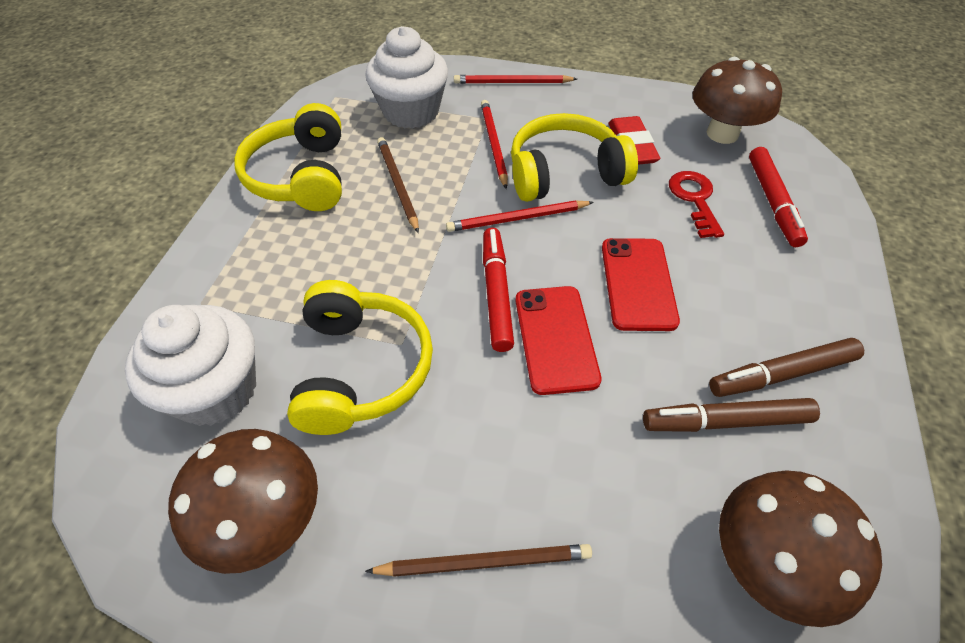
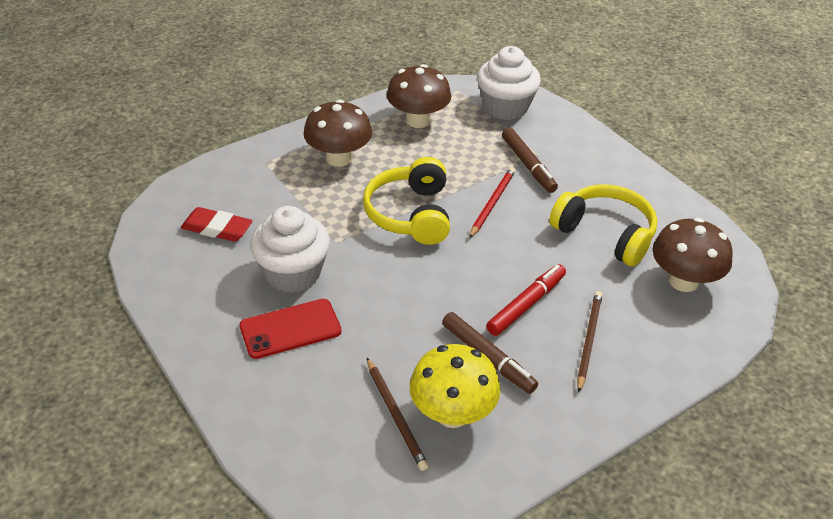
red key: [669,171,724,238] = 1 -> none = 0
red marker: [483,228,514,352] [749,147,808,247] = 2 -> [486,264,566,336] = 1
red pencil: [446,201,594,232] [454,75,577,84] [481,100,508,189] = 3 -> [469,167,515,238] = 1
red phone: [515,286,602,395] [602,238,680,331] = 2 -> [239,299,341,359] = 1
yellow headphones: [234,103,342,211] [287,280,433,435] [511,113,638,202] = 3 -> [363,157,450,245] [549,184,657,267] = 2
yellow mushroom: none = 0 -> [410,344,500,428] = 1

